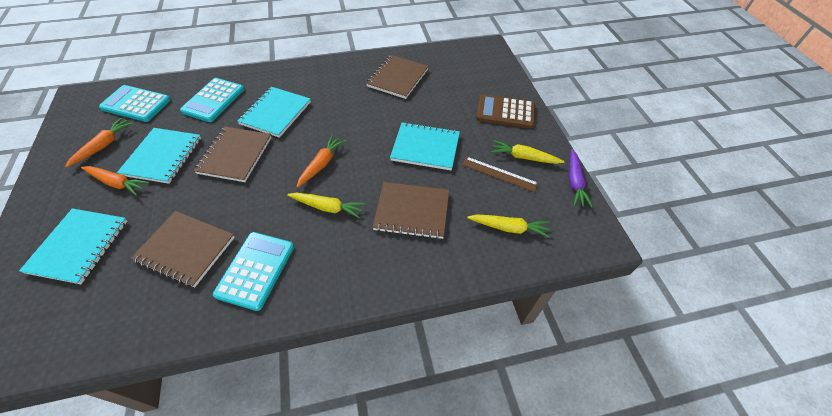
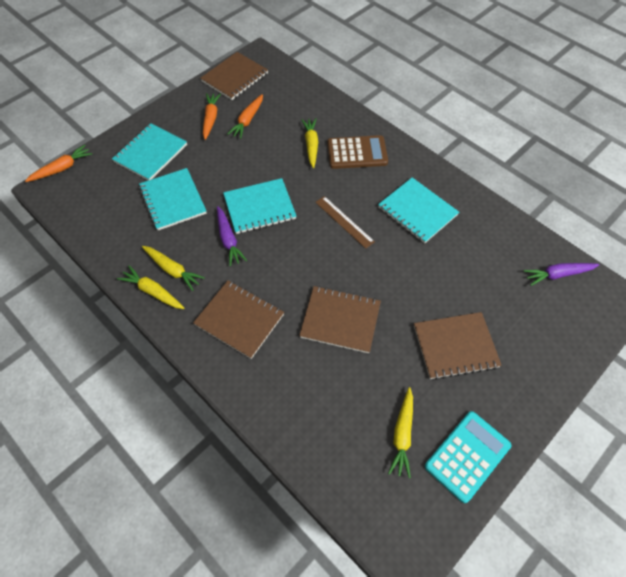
purple carrot: [569,149,593,208] = 1 -> [217,206,247,266] [524,263,600,286] = 2
turquoise calculator: [99,85,171,122] [180,78,244,122] [213,232,294,311] = 3 -> [425,411,511,503] = 1
yellow carrot: [287,193,365,219] [467,214,550,238] [491,140,565,164] = 3 -> [117,266,184,309] [142,246,205,291] [301,119,318,168] [388,387,413,478] = 4

